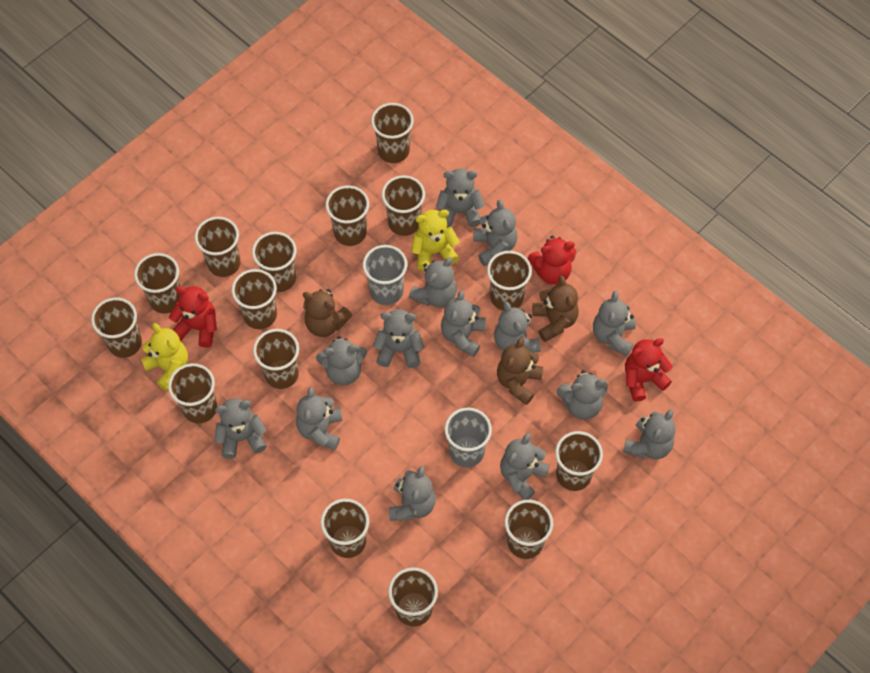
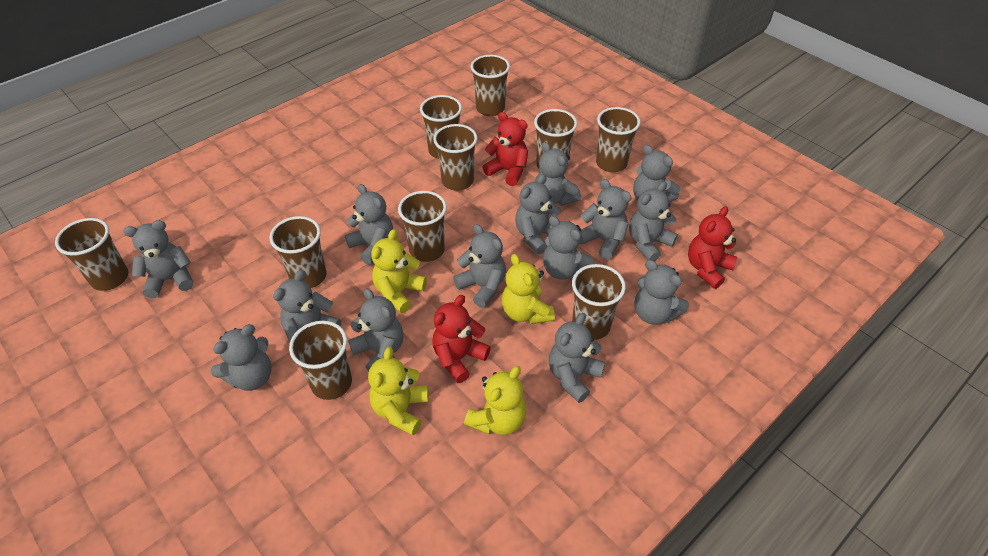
brown cup: [91,297,142,358] [134,253,180,314] [168,363,217,423] [195,217,241,277] [232,269,277,329] [252,232,297,292] [253,329,299,389] [321,499,369,558] [326,185,369,246] [371,103,414,163] [382,175,425,236] [388,568,438,627] [487,251,532,311] [505,500,553,559] [555,431,603,491] = 15 -> [55,218,128,291] [269,216,327,288] [289,321,352,400] [398,191,447,262] [420,95,462,159] [433,124,478,191] [471,55,510,116] [534,109,577,168] [572,264,626,340] [596,107,640,172] = 10
brown teddy bear: [303,289,353,337] [497,337,543,405] [533,276,579,342] = 3 -> none = 0
grey cup: [363,245,407,305] [445,407,492,467] = 2 -> none = 0
yellow teddy bear: [141,323,188,391] [412,209,460,271] = 2 -> [368,347,428,435] [371,229,427,313] [464,366,526,435] [502,254,555,324] = 4

